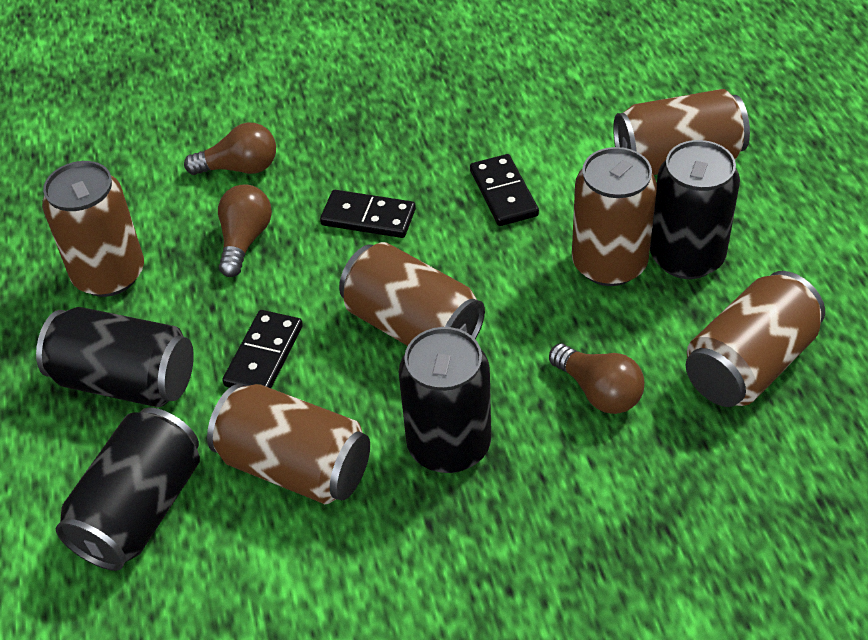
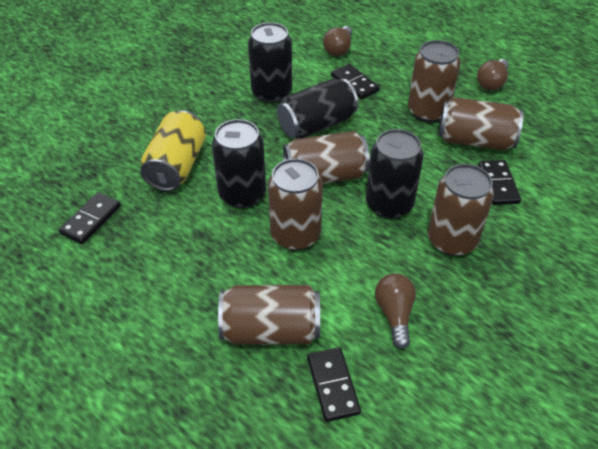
black domino: [222,310,303,388] [320,190,416,238] [470,154,539,226] = 3 -> [59,192,121,244] [307,347,361,422] [331,64,380,99] [478,160,521,205] = 4
yellow can: none = 0 -> [140,110,206,191] = 1

